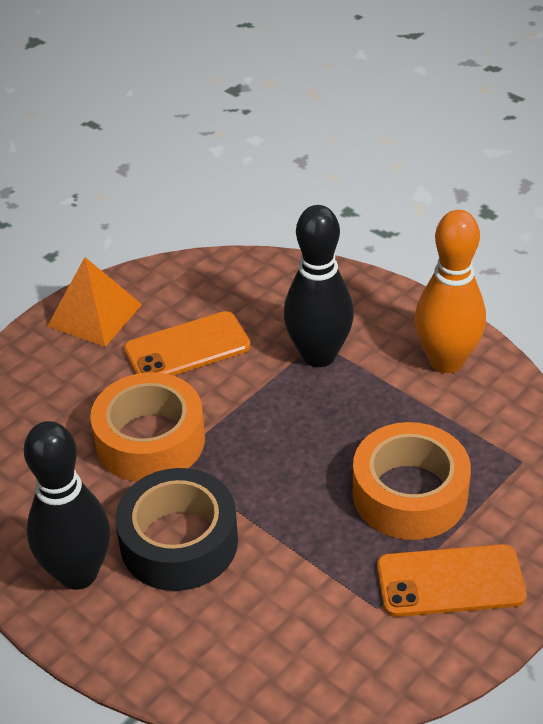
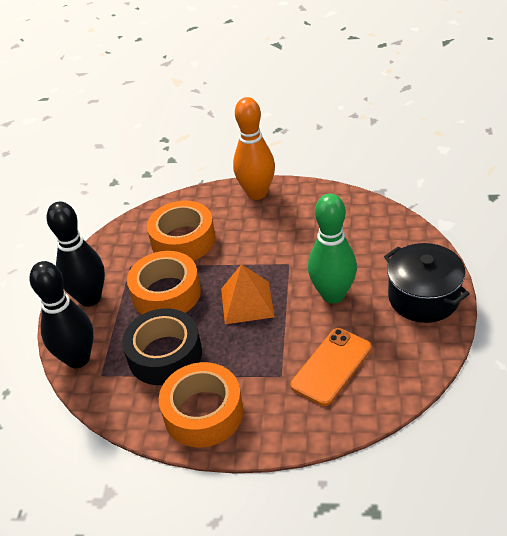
black pot: none = 0 -> [384,243,470,323] = 1
green bowling pin: none = 0 -> [308,194,357,303] = 1
orange phone: [124,311,251,376] [377,544,527,617] = 2 -> [290,328,372,406] = 1
orange tape: [90,372,205,482] [352,422,471,540] = 2 -> [127,251,201,314] [147,201,215,260] [159,362,243,447] = 3

